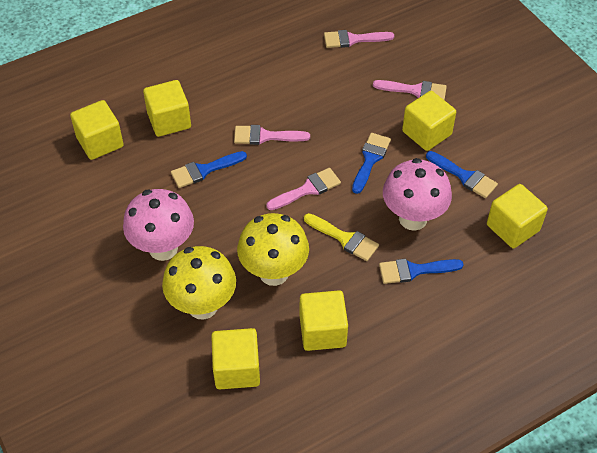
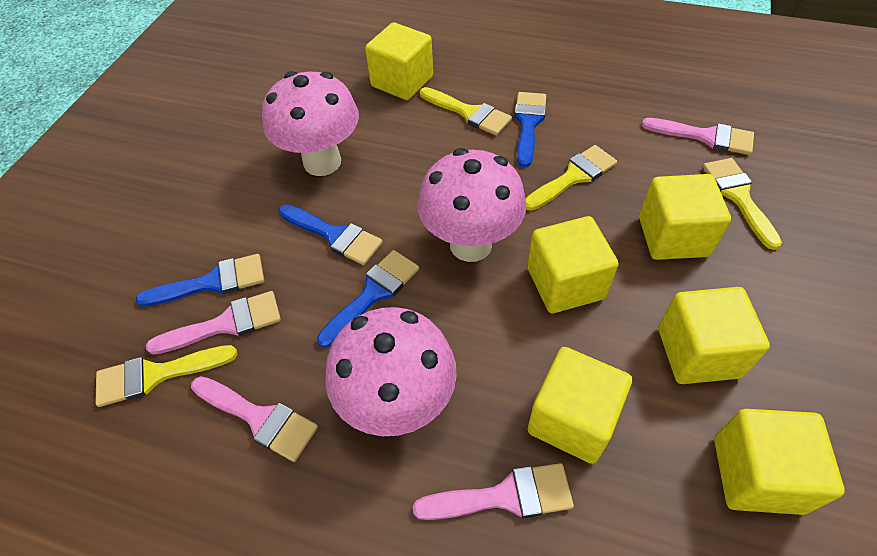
pink mushroom: [123,189,194,261] [383,158,452,231] = 2 -> [262,71,359,176] [325,307,457,436] [417,148,526,262] = 3
yellow brush: [304,213,379,261] = 1 -> [96,345,237,407] [420,87,512,136] [526,145,617,211] [703,158,782,250] = 4
yellow mushroom: [162,246,236,320] [237,213,309,286] = 2 -> none = 0

